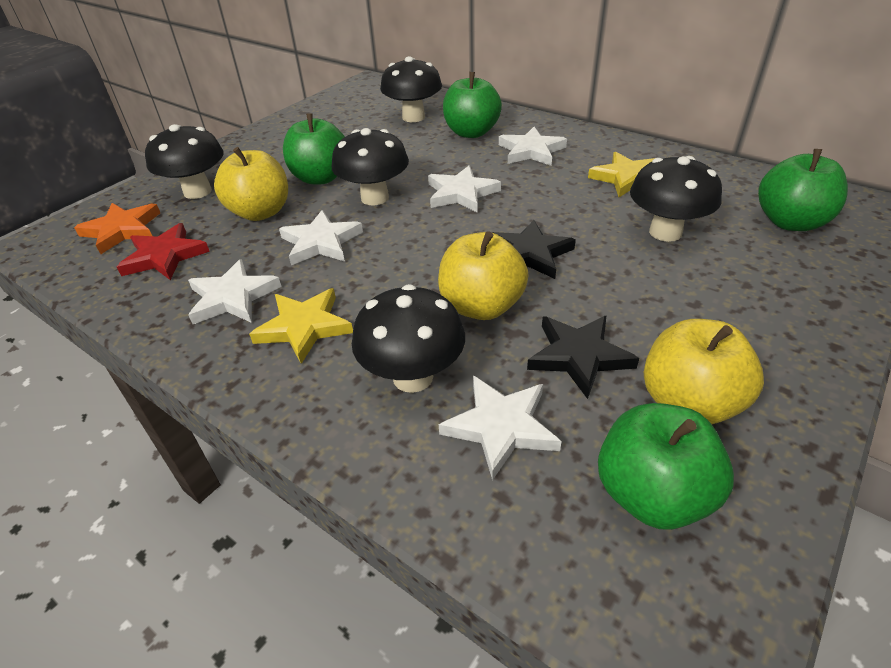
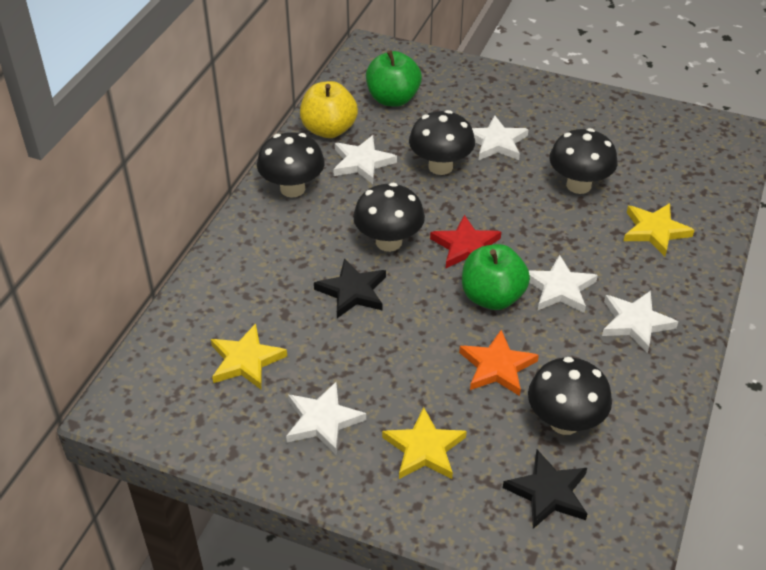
green apple: [283,113,345,185] [443,72,502,138] [598,403,734,530] [758,149,848,231] = 4 -> [366,50,422,107] [462,244,530,310] = 2
yellow apple: [214,147,288,221] [438,231,529,320] [644,319,764,424] = 3 -> [300,81,358,138] = 1
yellow star: [249,288,353,364] [588,152,655,197] = 2 -> [211,324,287,389] [382,407,467,479] [624,203,695,257] = 3

